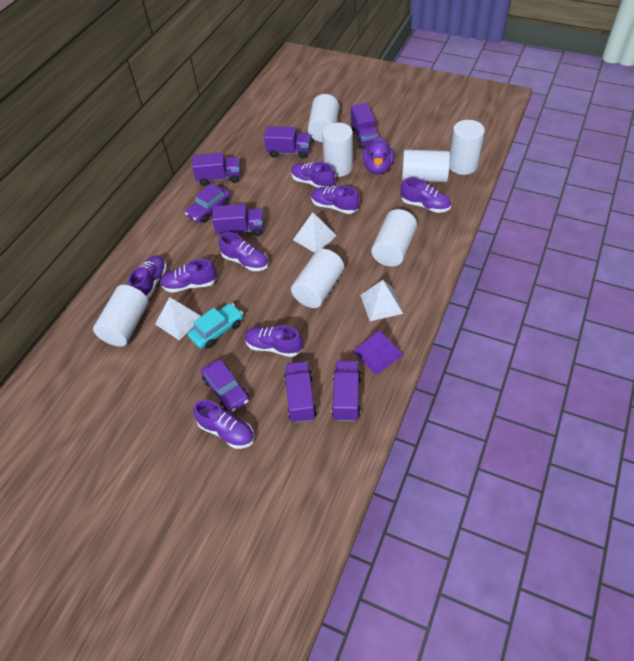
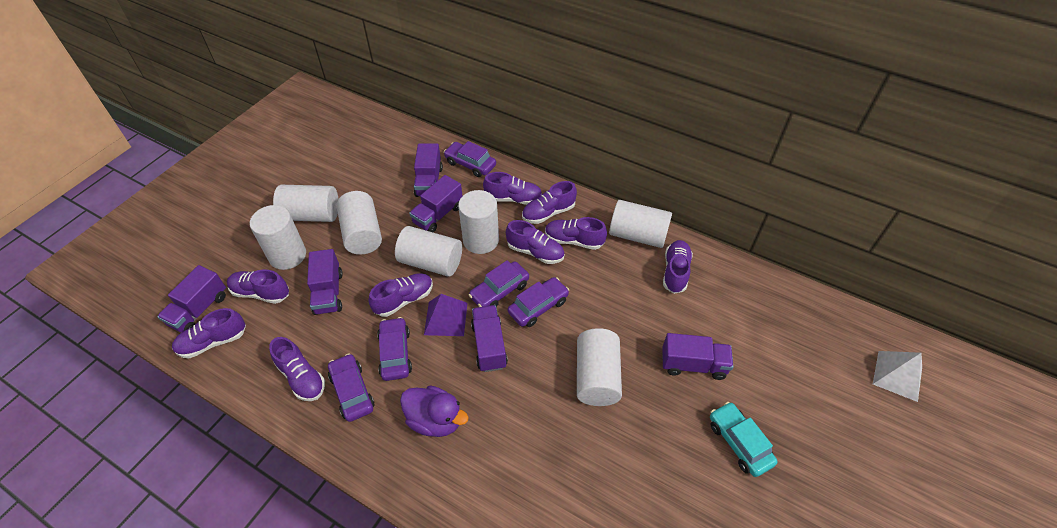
purple car: [185,184,231,223] [201,359,249,413] = 2 -> [328,353,375,422] [377,317,412,381] [444,141,496,177] [469,260,529,307] [508,277,569,327] = 5
purple shoe: [128,256,167,298] [160,259,217,293] [193,400,254,449] [219,232,269,271] [245,325,303,357] [291,162,335,188] [311,185,360,214] [400,178,451,213] = 8 -> [172,308,246,358] [227,269,289,304] [269,337,325,401] [369,273,433,317] [483,172,542,205] [506,220,565,264] [522,181,577,224] [545,217,607,250] [663,240,693,294] = 9
white pyramid: [155,297,201,340] [293,212,337,253] [361,280,403,321] = 3 -> [873,351,922,402] = 1

